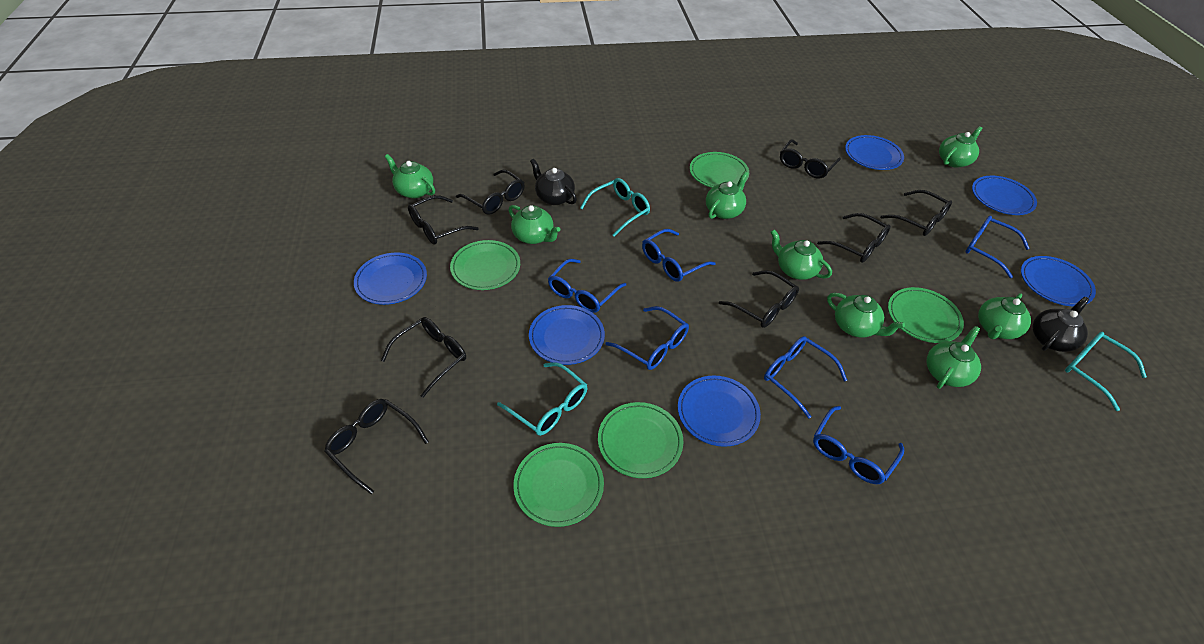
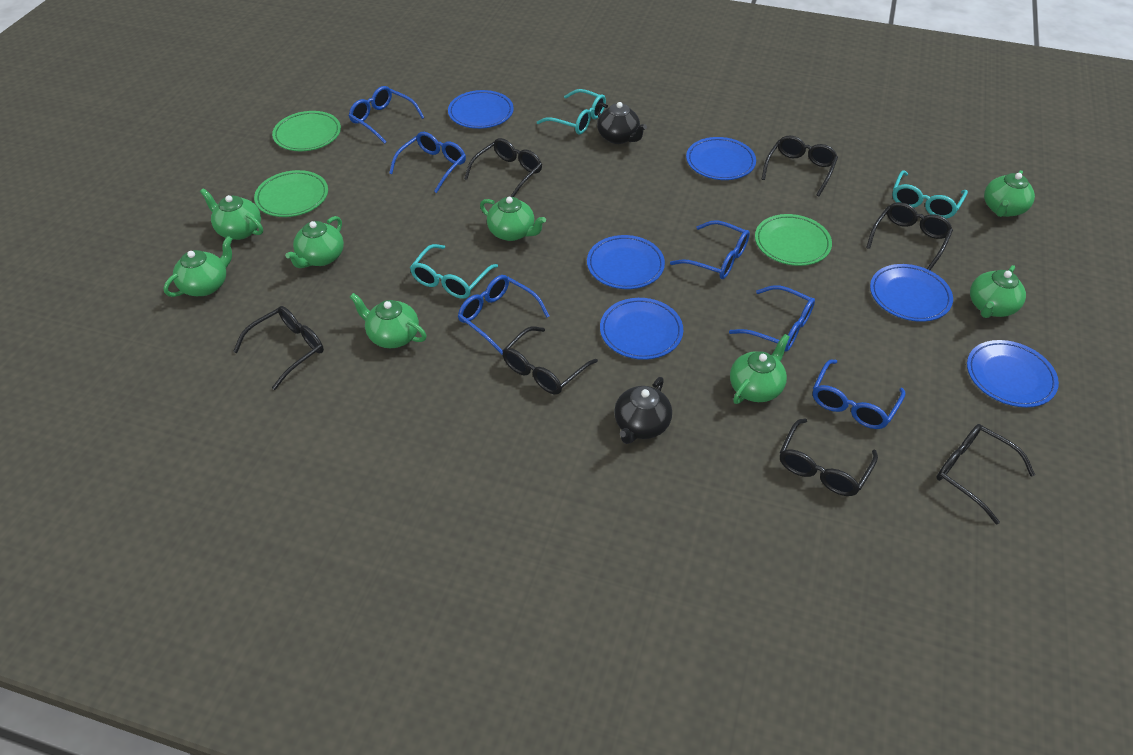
black glasses: [324,399,429,494] [381,317,466,398] [408,195,479,245] [456,170,525,215] [719,270,799,328] [780,139,841,179] [817,213,891,263] [880,190,952,236] = 8 -> [233,306,324,390] [464,138,542,197] [502,326,598,395] [762,136,838,196] [780,419,878,496] [866,202,953,270] [937,424,1035,524] = 7
green plate: [450,240,520,290] [513,443,604,527] [598,402,683,478] [690,152,749,188] [888,287,964,343] = 5 -> [254,170,328,217] [272,111,341,151] [755,214,832,266] = 3

